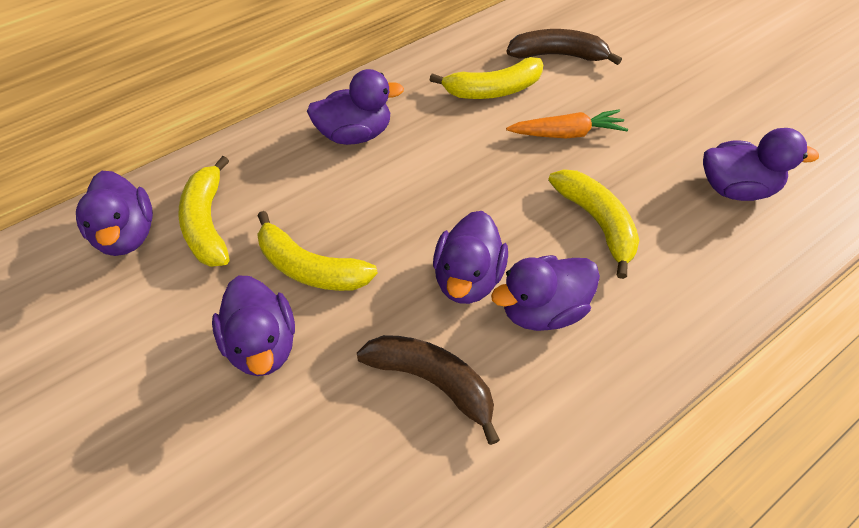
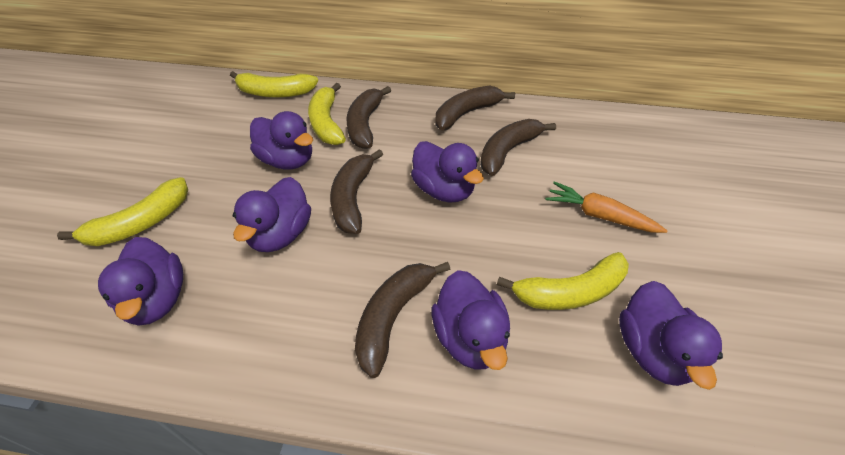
brown banana: [357,335,500,445] [506,29,622,65] = 2 -> [330,149,383,234] [346,86,391,149] [355,262,450,378] [435,85,515,131] [480,119,556,176] = 5

